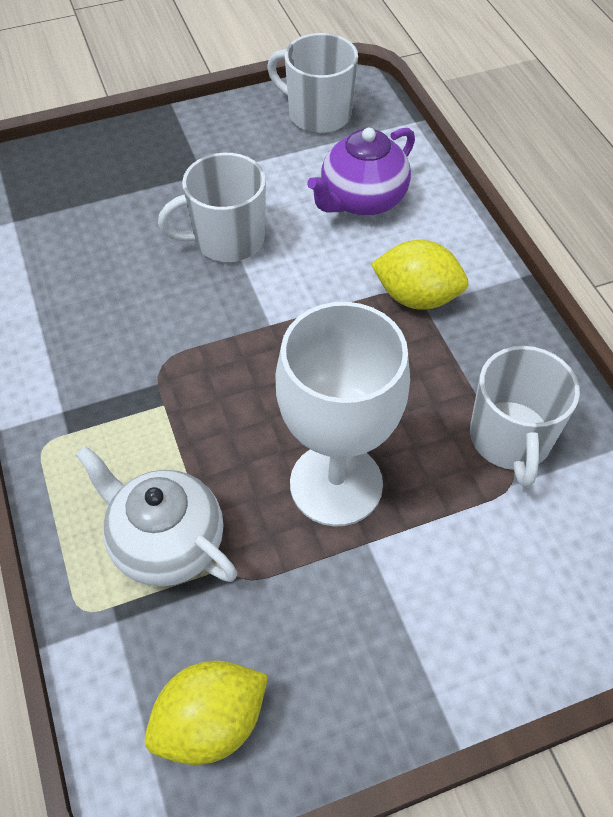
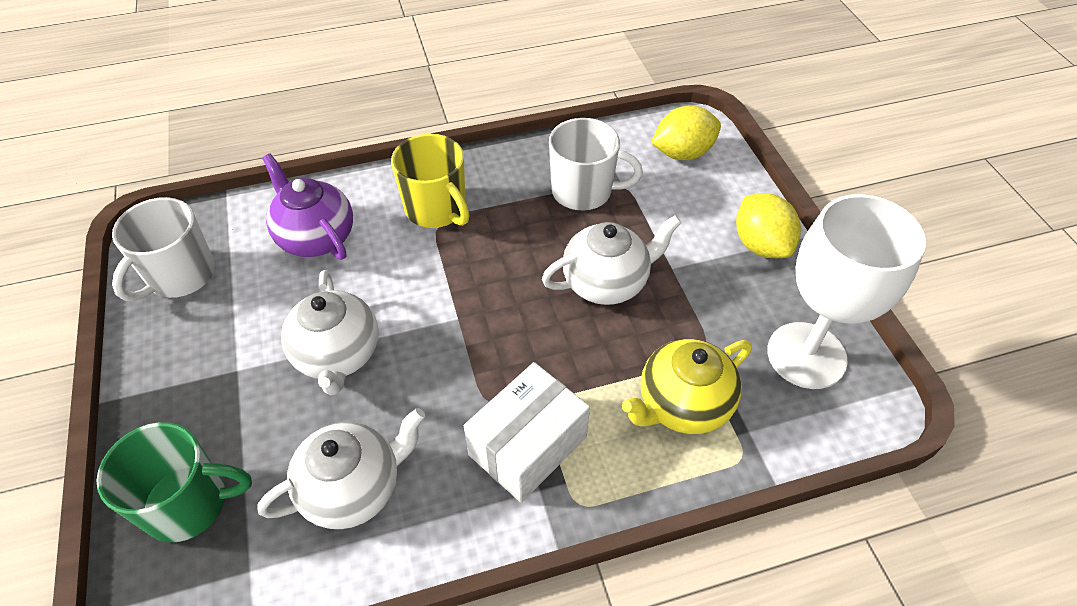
green mug: none = 0 -> [96,422,252,542] = 1
white box: none = 0 -> [464,362,590,503] = 1
white mug: [158,153,266,262] [267,33,358,133] [470,346,580,488] = 3 -> [112,197,215,301] [549,118,643,210] = 2
white teapot: [76,446,237,587] = 1 -> [257,408,425,529] [281,270,379,395] [542,215,681,305] = 3
yellow mug: none = 0 -> [391,134,470,228] = 1
yellow teapot: none = 0 -> [622,339,752,434] = 1

